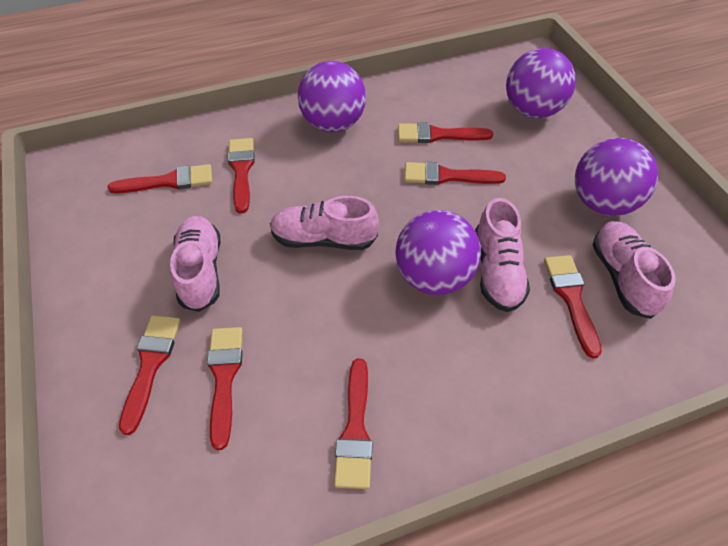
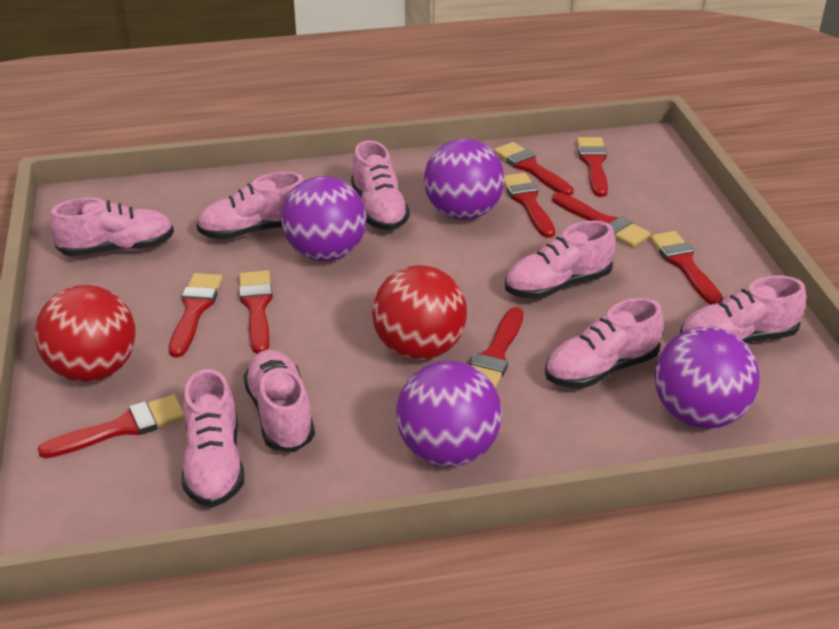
pink shoe: [170,216,220,312] [270,196,379,250] [475,198,530,312] [593,221,676,319] = 4 -> [50,198,174,257] [182,369,244,507] [197,172,304,240] [243,349,315,452] [351,141,410,231] [505,220,615,299] [545,298,663,388] [680,275,806,343] = 8
red ball: none = 0 -> [34,285,135,382] [372,265,467,360] = 2
red brush: [108,164,212,193] [119,315,181,435] [207,327,243,450] [228,138,255,214] [334,359,373,489] [398,122,493,143] [404,162,506,185] [544,255,602,359] = 8 -> [37,395,185,458] [169,273,223,358] [239,270,273,354] [470,307,524,389] [494,142,574,196] [504,173,556,238] [552,192,651,247] [577,137,608,197] [650,231,723,305] = 9

